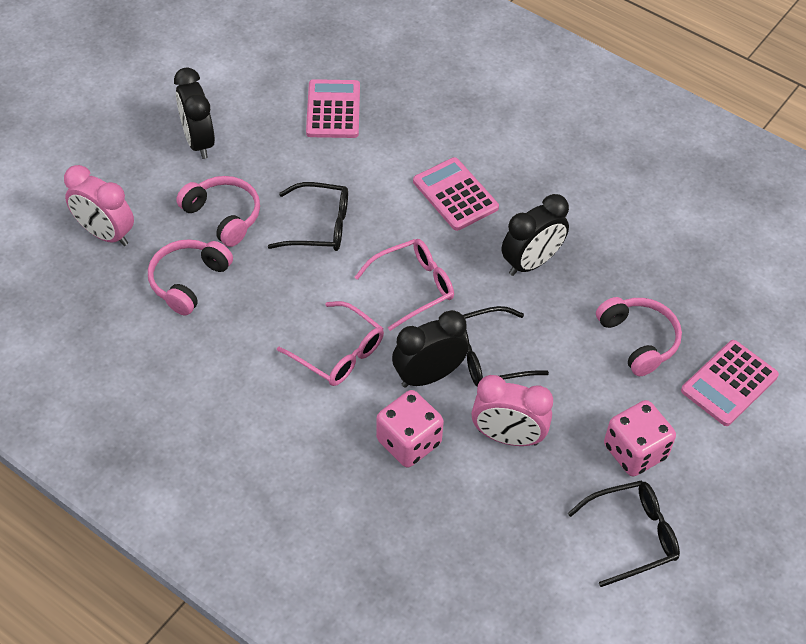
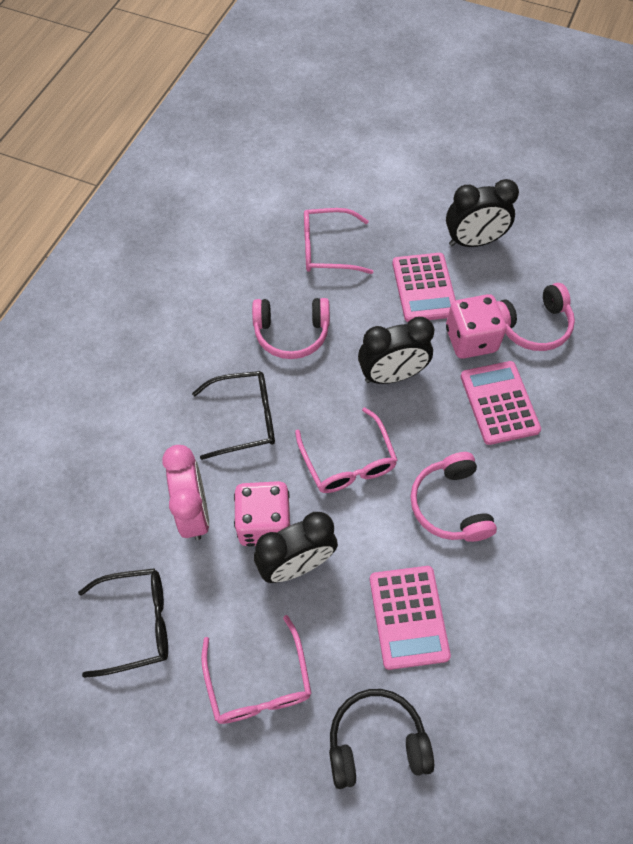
black glasses: [268,182,348,251] [463,306,549,387] [567,480,680,587] = 3 -> [78,568,168,678] [192,371,275,460] = 2
black headphones: none = 0 -> [329,689,434,789] = 1
pink clock: [64,165,134,246] [472,375,553,446] = 2 -> [162,445,209,540] = 1
pink glasses: [277,301,384,386] [355,239,454,331] = 2 -> [201,615,312,724] [295,407,398,493] [304,208,373,274] = 3

